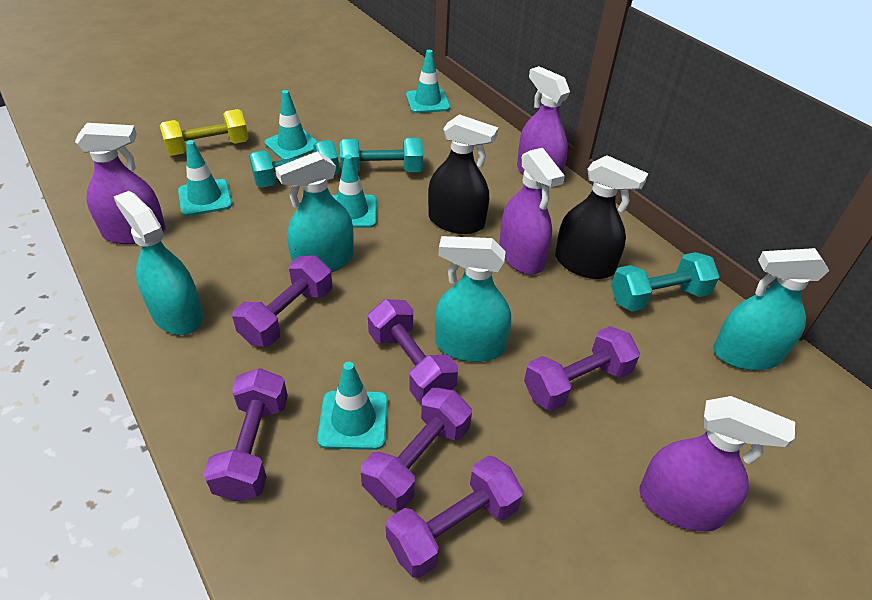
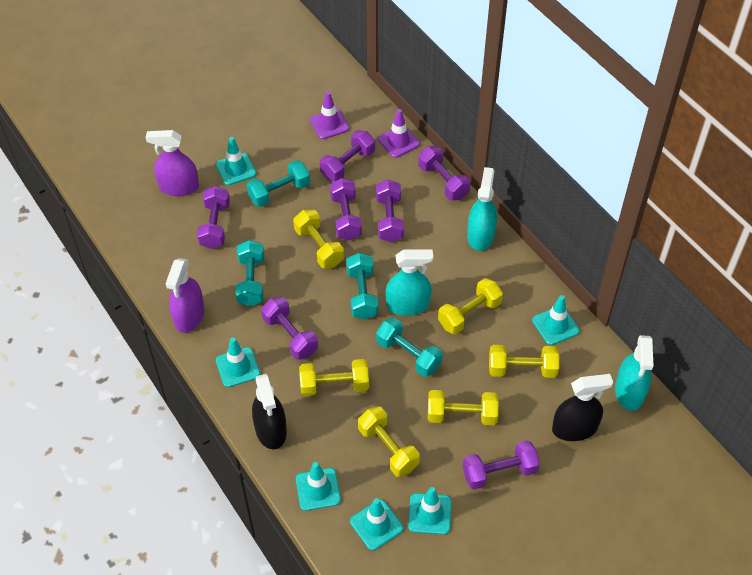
purple dumbbell: [203,368,288,501] [232,255,332,347] [361,388,472,511] [368,299,458,402] [386,456,523,578] [524,326,640,411] = 6 -> [197,186,230,249] [261,297,318,360] [320,130,375,181] [330,178,362,240] [376,180,404,242] [418,146,471,200] [463,440,540,490] = 7
purple spray bottle: [75,123,166,244] [499,148,565,275] [517,66,570,175] [639,396,795,532] = 4 -> [146,130,199,196] [166,258,204,333] = 2
purple traffic cone: none = 0 -> [310,92,349,139] [378,109,420,158] = 2
turquoise dumbbell: [249,140,339,188] [340,137,423,173] [611,252,720,312] = 3 -> [235,240,264,306] [247,160,310,207] [346,253,378,320] [376,317,443,377] = 4
turquoise spray bottle: [114,191,203,335] [275,152,354,273] [435,236,511,362] [713,248,829,370] = 4 -> [386,249,433,316] [467,167,497,251] [615,335,653,411] = 3
turquoise traffic cone: [178,140,232,216] [265,90,318,160] [317,362,388,450] [332,154,377,228] [406,50,450,113] = 5 -> [216,137,256,185] [216,338,260,387] [296,462,341,511] [350,498,403,550] [408,487,451,535] [532,295,580,345] = 6
yellow dumbbell: [160,109,249,156] = 1 -> [293,210,344,268] [299,359,369,396] [358,406,420,477] [428,390,499,425] [438,278,503,334] [489,345,559,378] = 6

